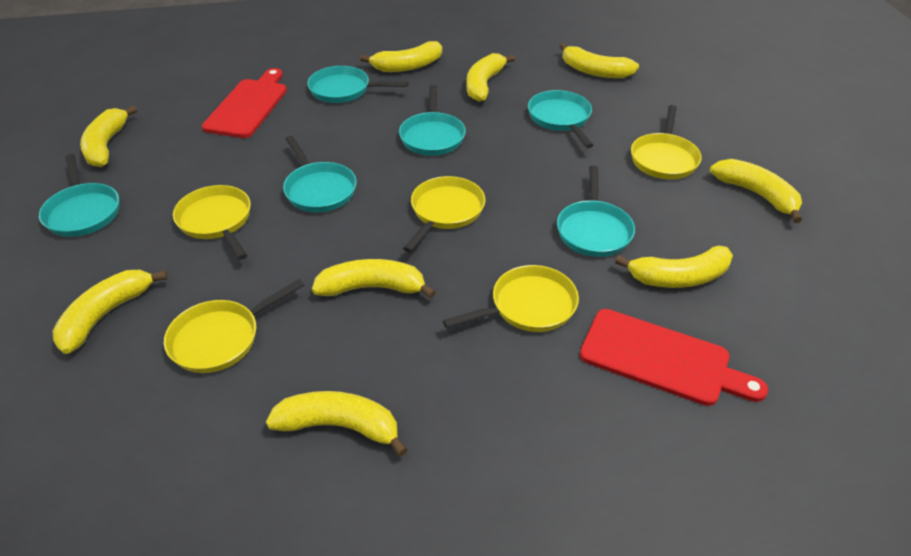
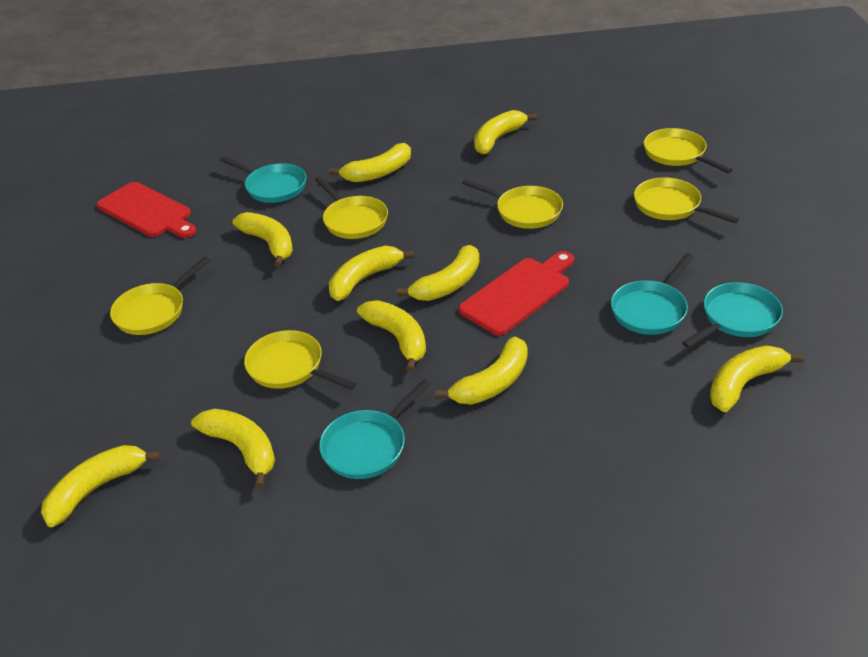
turquoise pan: [39,154,119,237] [283,136,357,212] [307,66,409,103] [399,85,466,156] [528,90,594,148] [557,165,635,257] = 6 -> [220,156,306,203] [319,379,431,479] [611,253,693,335] [682,282,783,348] = 4
yellow banana: [52,270,167,354] [80,106,137,167] [266,391,408,456] [312,259,436,298] [360,41,442,72] [466,53,515,102] [559,43,639,78] [615,246,733,288] [710,159,802,223] = 9 -> [41,445,161,527] [191,409,275,489] [232,212,293,267] [329,143,411,182] [329,246,415,301] [357,301,426,372] [396,245,479,301] [435,336,528,405] [474,110,537,155] [710,345,804,412] = 10
yellow pan: [164,279,304,373] [173,185,251,260] [403,176,485,252] [443,265,579,332] [631,105,702,179] = 5 -> [110,257,210,335] [244,330,356,390] [315,176,388,239] [462,179,563,229] [634,177,739,223] [644,128,732,173] = 6

